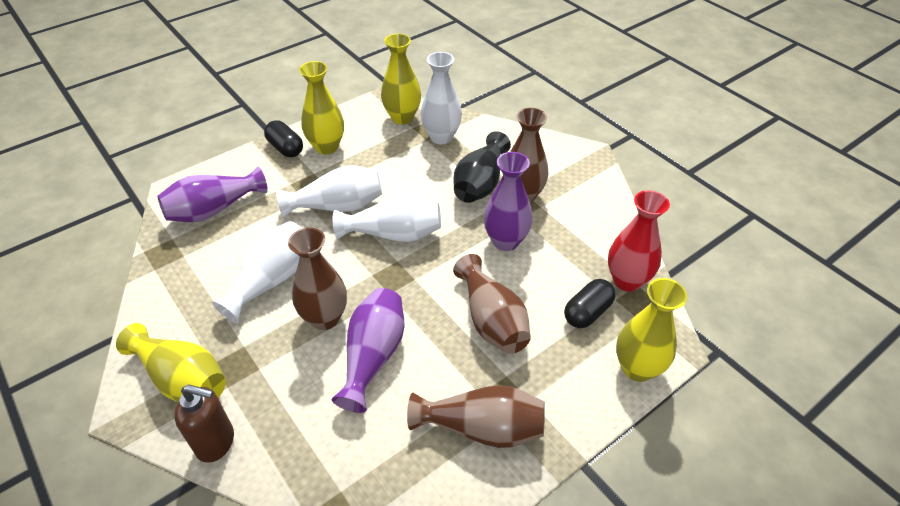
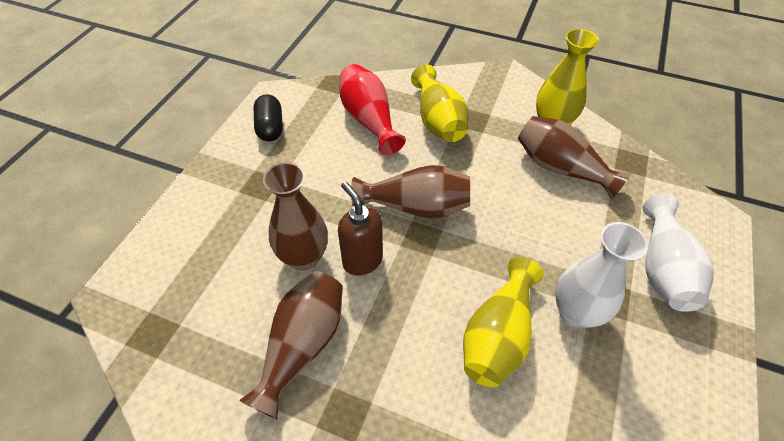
black capsule: [264,121,303,157] [564,279,616,328] = 2 -> [254,94,283,141] = 1
black vase: [453,131,511,203] = 1 -> none = 0
purple vase: [157,167,268,222] [332,288,405,413] [484,152,533,251] = 3 -> none = 0
white vase: [212,221,302,323] [276,165,382,217] [333,194,441,242] [420,52,462,144] = 4 -> [555,222,648,328] [643,194,714,312] = 2
yellow vase: [116,323,226,402] [299,61,344,154] [381,33,421,124] [616,278,687,382] = 4 -> [411,64,469,142] [463,257,543,387] [536,29,599,125] = 3

